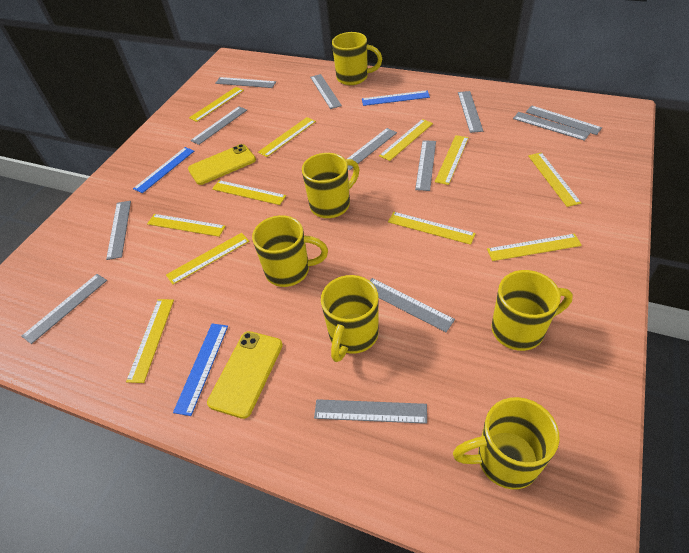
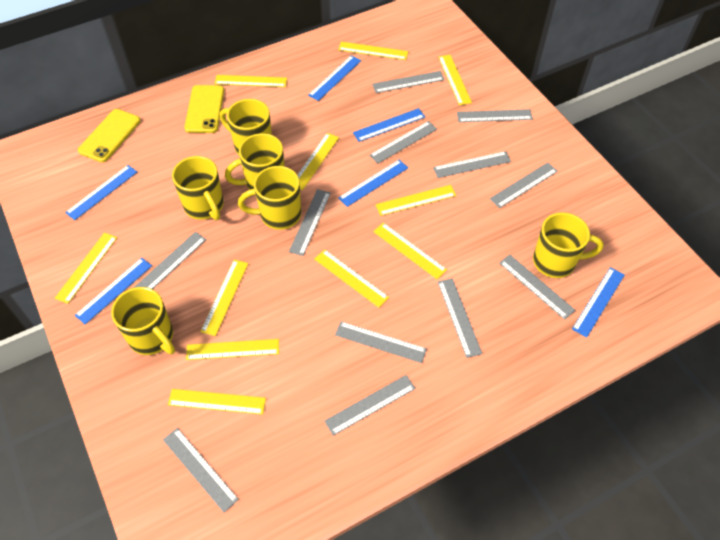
blue ruler: [133,147,194,193] [173,323,228,416] [362,90,430,106] = 3 -> [65,165,137,220] [74,258,152,324] [308,55,361,101] [338,160,408,207] [353,108,425,142] [572,267,625,338] = 6

